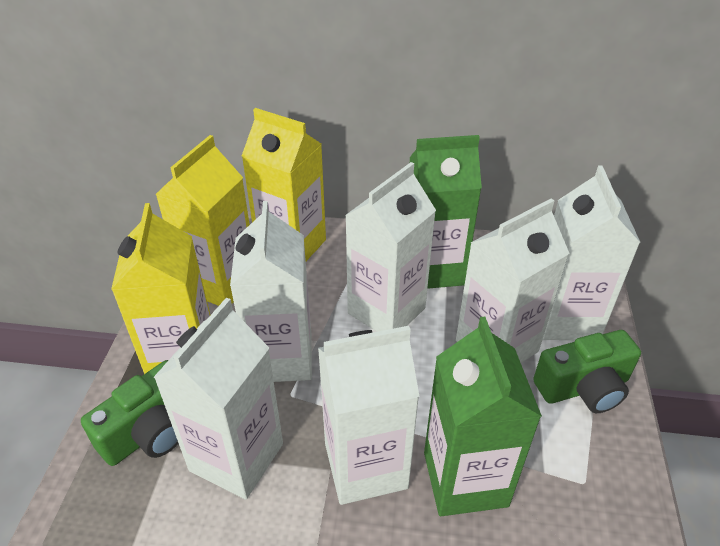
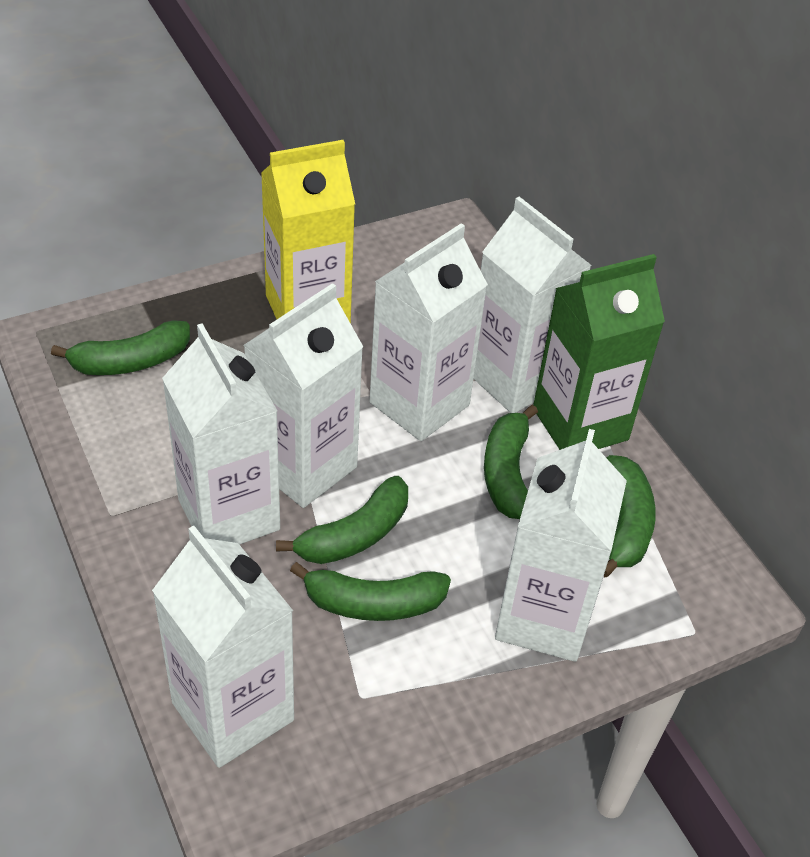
green banana: none = 0 -> [51,320,190,375] [276,476,408,564] [290,562,451,621] [484,405,538,519] [604,455,656,577] = 5
green camera: [81,360,178,466] [533,330,641,413] = 2 -> none = 0
green carton: [410,135,482,289] [424,316,542,516] = 2 -> [533,254,665,450] = 1
yellow carton: [111,203,210,374] [155,135,250,306] [242,108,326,261] = 3 -> [261,140,355,324] = 1

